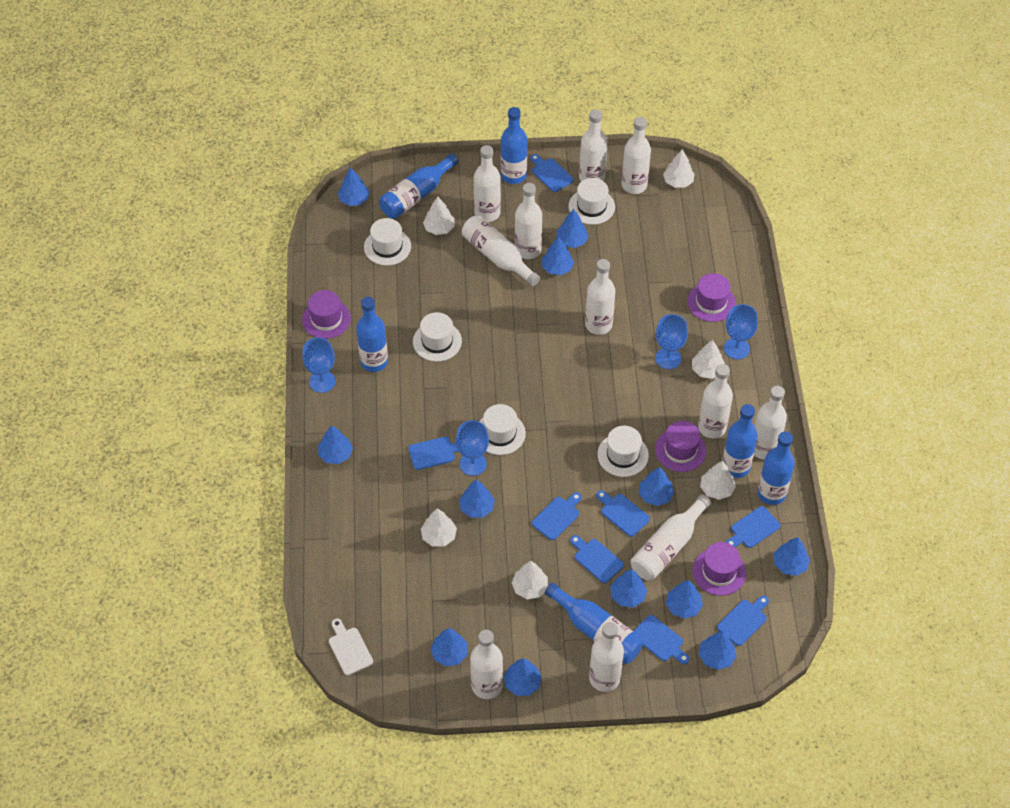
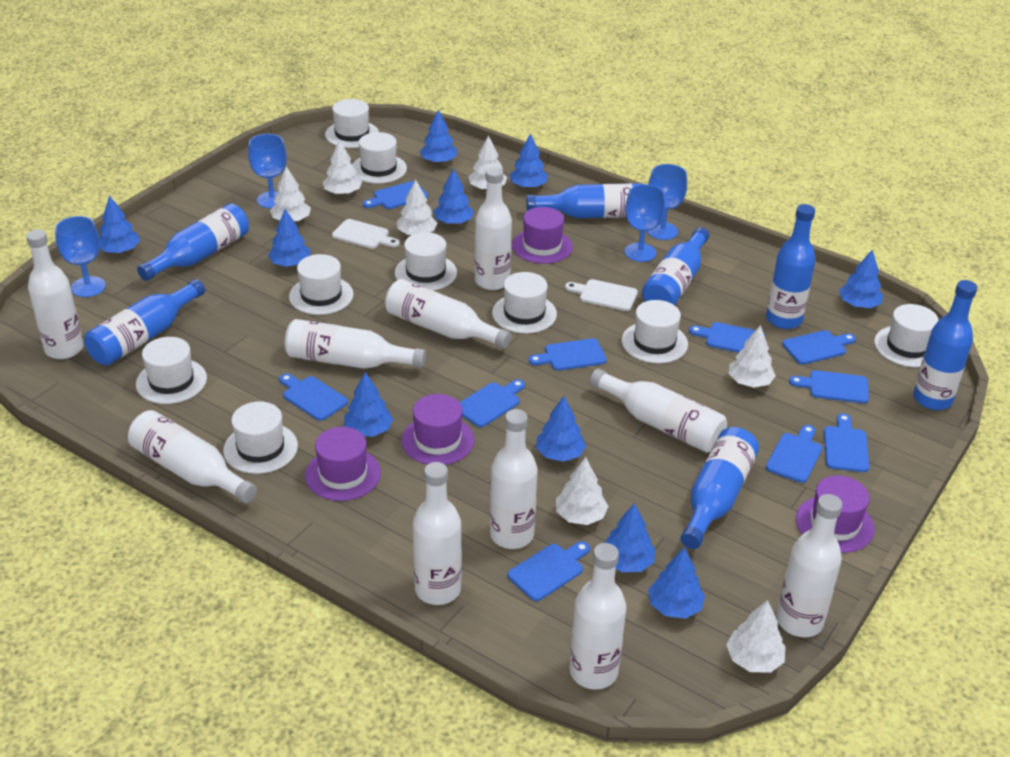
blue bottle: [356,297,388,372] [379,153,458,219] [501,107,527,184] [545,582,643,664] [722,404,758,478] [757,431,795,505] = 6 -> [84,279,205,366] [137,204,249,281] [526,183,643,218] [642,227,709,305] [680,427,759,549] [766,204,816,329] [913,280,977,410] = 7
blue cutting board: [408,437,459,470] [530,154,573,192] [532,492,582,540] [570,535,624,583] [596,490,650,537] [633,615,689,664] [717,596,769,646] [726,506,781,548] = 8 -> [279,373,348,421] [363,181,428,209] [459,379,525,427] [508,541,590,601] [529,338,607,371] [689,322,765,353] [766,425,823,483] [782,330,856,365] [789,370,869,403] [824,413,869,472] = 10
blue tree: [318,425,353,464] [337,167,369,206] [431,628,468,666] [459,480,495,518] [504,658,542,696] [542,236,574,275] [557,209,589,248] [610,569,647,607] [639,467,674,506] [666,580,703,619] [699,631,737,670] [774,537,810,576] = 12 -> [99,196,140,254] [268,209,310,267] [344,372,393,437] [420,109,457,164] [433,168,474,225] [509,133,548,189] [536,396,586,462] [605,503,655,572] [648,547,705,619] [839,250,883,308] = 10
white bottle: [462,215,540,286] [470,630,503,699] [474,145,501,222] [515,183,542,259] [579,110,607,182] [585,259,615,335] [589,622,624,692] [621,117,651,194] [631,494,711,580] [698,364,733,438] [754,386,787,460] = 11 -> [26,229,84,359] [128,410,257,503] [285,319,426,369] [385,279,512,349] [413,462,462,605] [475,167,512,290] [490,409,538,549] [569,543,626,690] [590,369,727,453] [777,494,842,637] = 10
white cutting board: [329,619,373,676] = 1 -> [332,219,400,249] [565,279,638,311] = 2
white hat: [364,218,411,266] [413,312,462,362] [479,404,526,455] [569,178,615,225] [597,426,649,477] = 5 -> [136,337,207,404] [223,401,298,474] [289,254,353,315] [325,99,379,148] [352,132,407,184] [395,232,457,291] [492,272,557,334] [622,300,688,364] [874,304,939,368] = 9
white tree: [421,508,457,547] [423,197,455,235] [512,561,548,599] [663,149,695,188] [692,340,726,379] [700,461,736,500] = 6 -> [270,166,311,222] [323,140,362,195] [397,179,438,235] [468,135,507,190] [556,457,608,525] [726,600,785,673] [728,325,776,388] = 7

